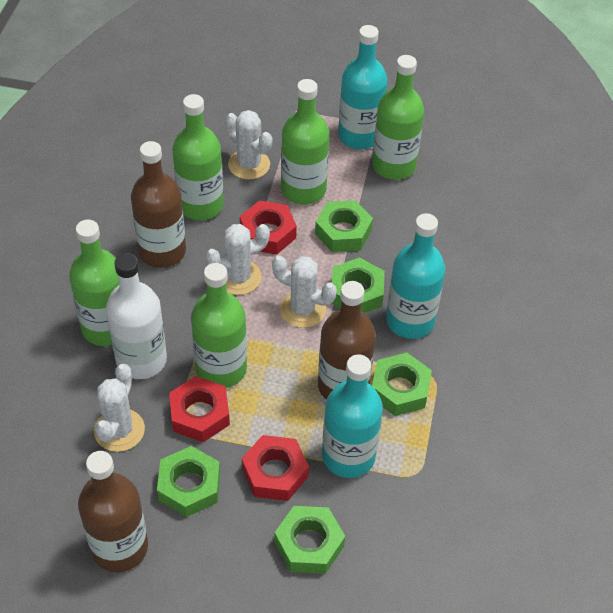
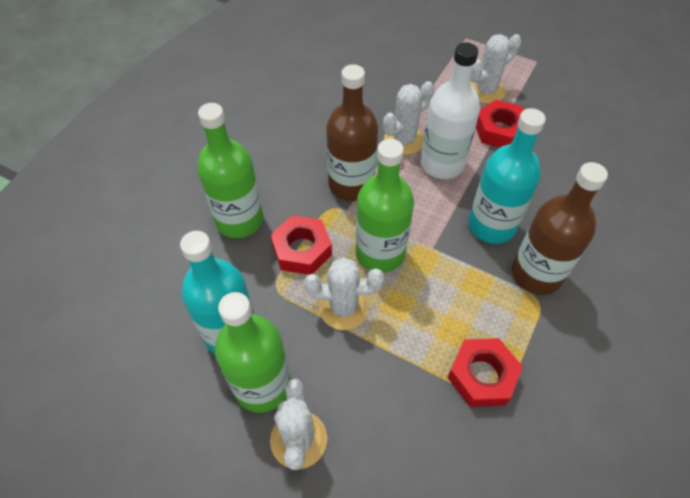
brown bottle: [78,451,148,572] [131,141,186,268] [318,281,376,400] = 3 -> [326,64,378,201] [512,162,608,295] = 2
green bottle: [69,220,119,346] [172,94,224,220] [191,263,247,388] [281,79,330,204] [372,55,424,180] = 5 -> [197,103,263,238] [215,292,291,413] [356,139,414,273] = 3
green nut: [157,446,220,517] [274,506,345,574] [315,200,373,252] [332,257,385,313] [372,353,432,416] = 5 -> none = 0
turquoise bottle: [322,354,383,478] [338,25,388,149] [386,213,445,339] = 3 -> [180,231,255,354] [468,108,546,244] = 2

